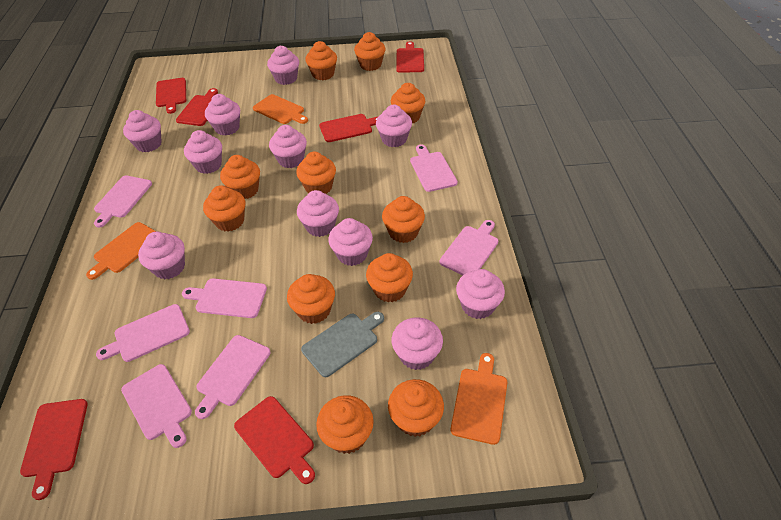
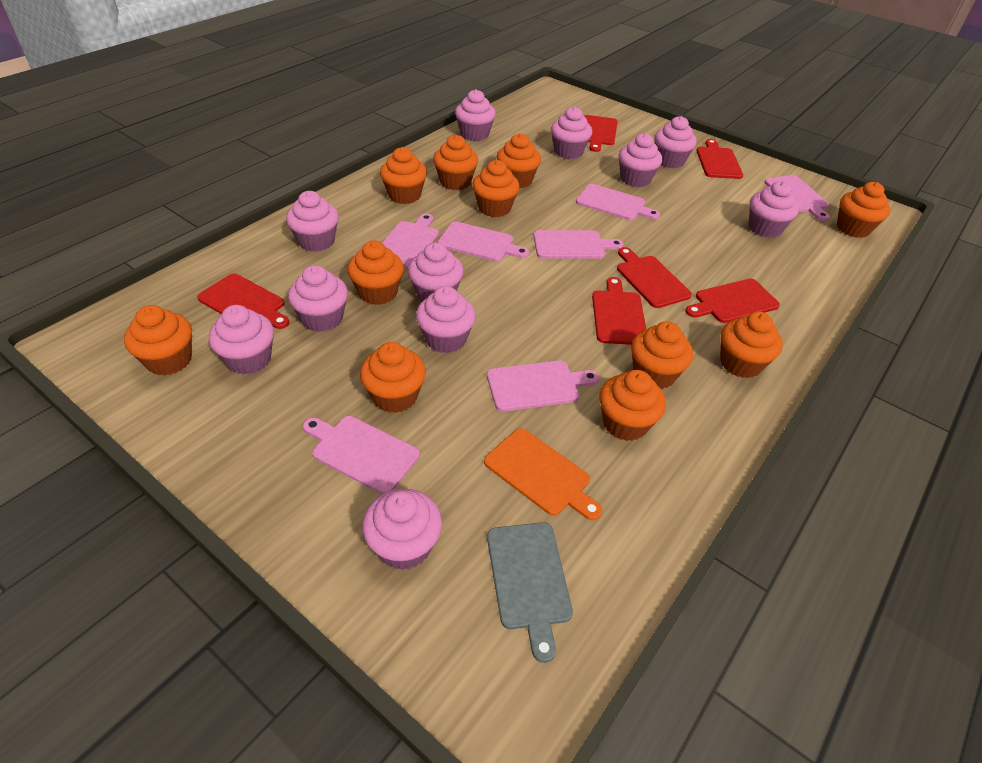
orange cutting board: [86,222,156,280] [253,94,308,124] [451,353,507,445] = 3 -> [484,428,602,520] = 1

